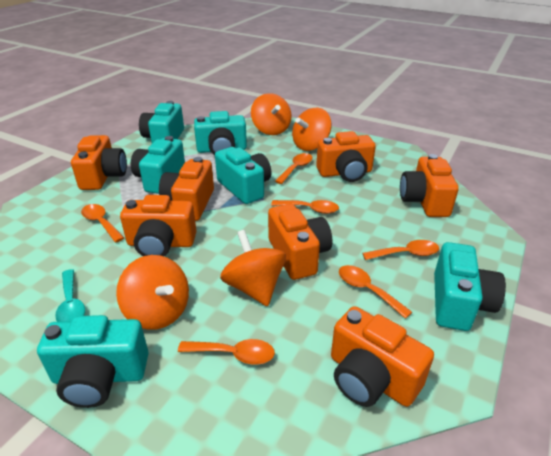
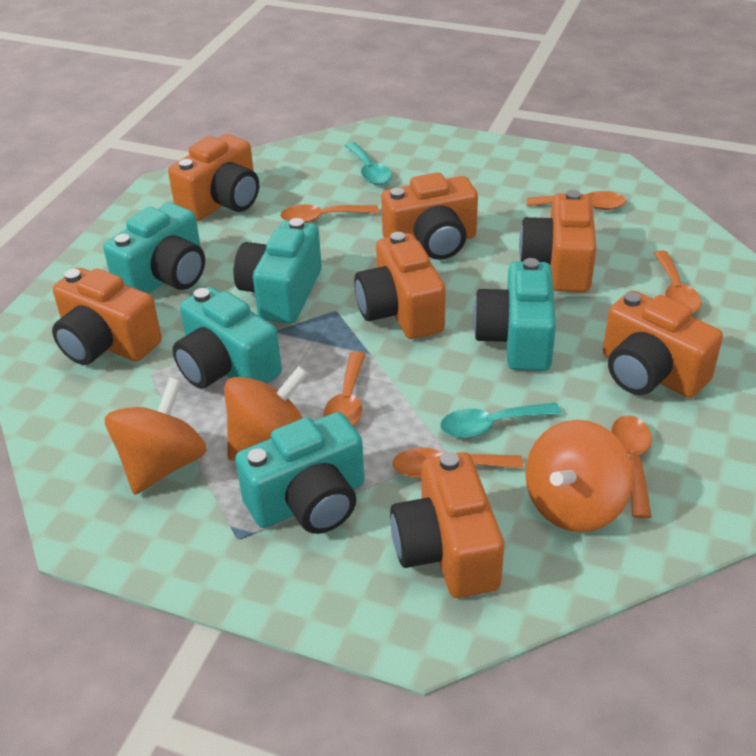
orange spinning top: [116,255,189,330] [220,230,286,306] [251,93,292,135] [292,108,332,151] = 4 -> [105,377,207,495] [224,366,308,461] [525,420,633,532] = 3
turquoise camera: [37,315,149,408] [131,136,185,194] [139,101,184,143] [194,111,247,155] [215,147,272,204] [434,242,506,331] = 6 -> [103,203,205,294] [172,287,282,389] [234,218,322,324] [235,412,364,534] [473,258,556,371] = 5
turquoise spoon: [55,269,85,322] = 1 -> [344,142,392,185] [440,402,561,438] = 2

